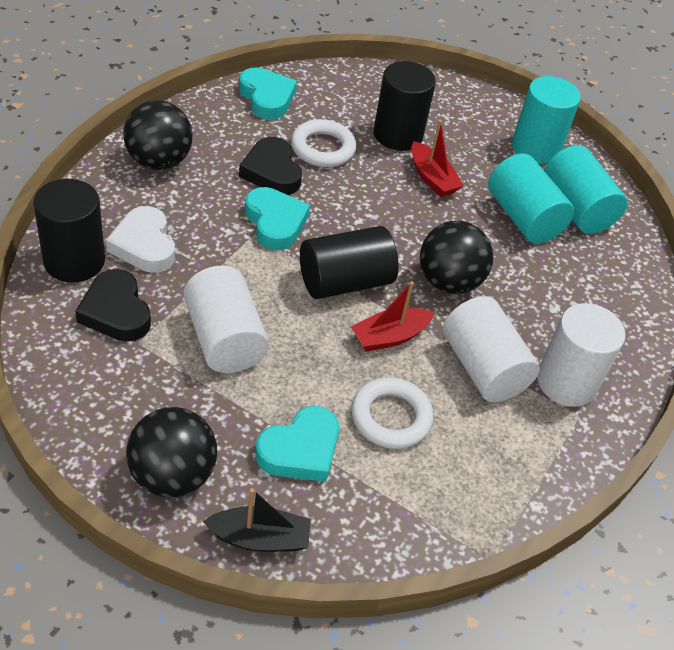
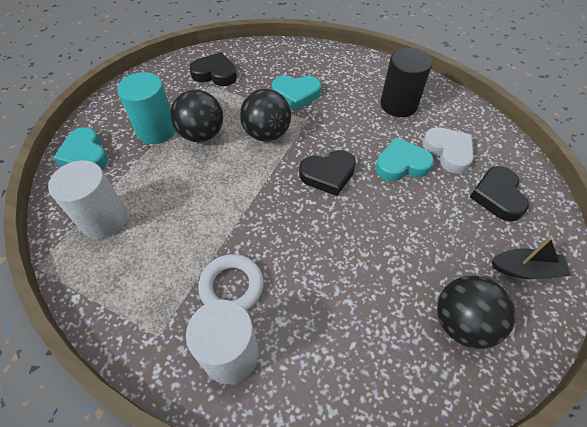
black cylinder: [33,179,105,282] [300,226,399,299] [373,61,436,151] = 3 -> [381,48,432,117] = 1
black heart: [75,269,151,342] [239,137,302,195] = 2 -> [189,53,237,86] [299,150,356,196] [470,166,529,221] = 3
red boat: [351,281,435,352] [411,120,464,197] = 2 -> none = 0
turquoise cylinder: [488,153,574,244] [512,76,581,164] [544,145,627,234] = 3 -> [117,72,176,144] = 1
white cylinder: [184,266,269,373] [443,296,540,402] [537,303,625,407] = 3 -> [48,160,127,239] [186,300,259,384] = 2
white ring: [291,119,356,167] [351,377,433,449] = 2 -> [198,254,264,311] = 1

